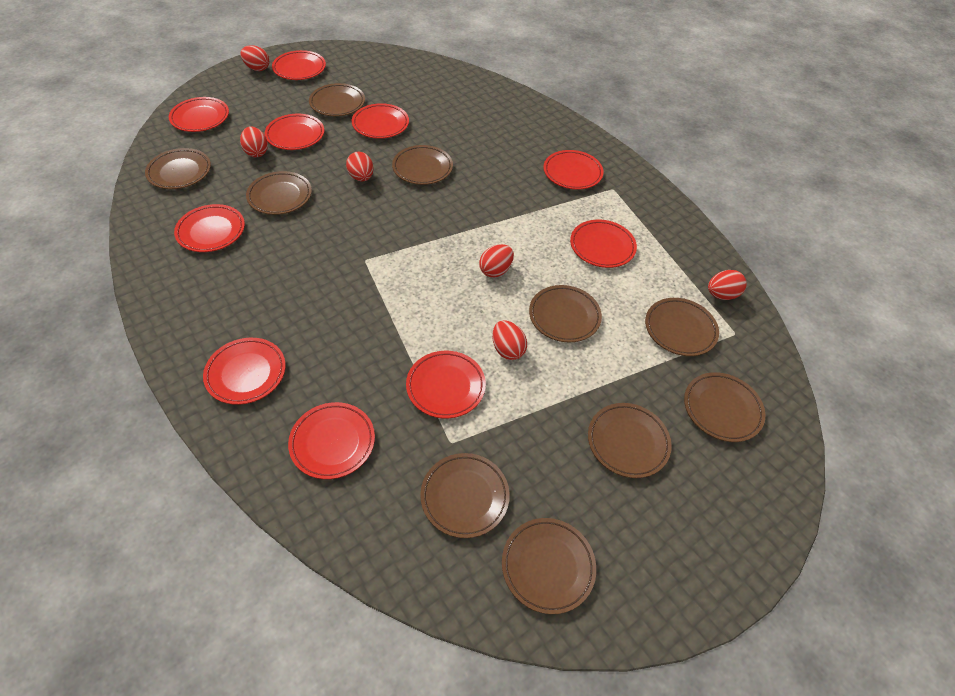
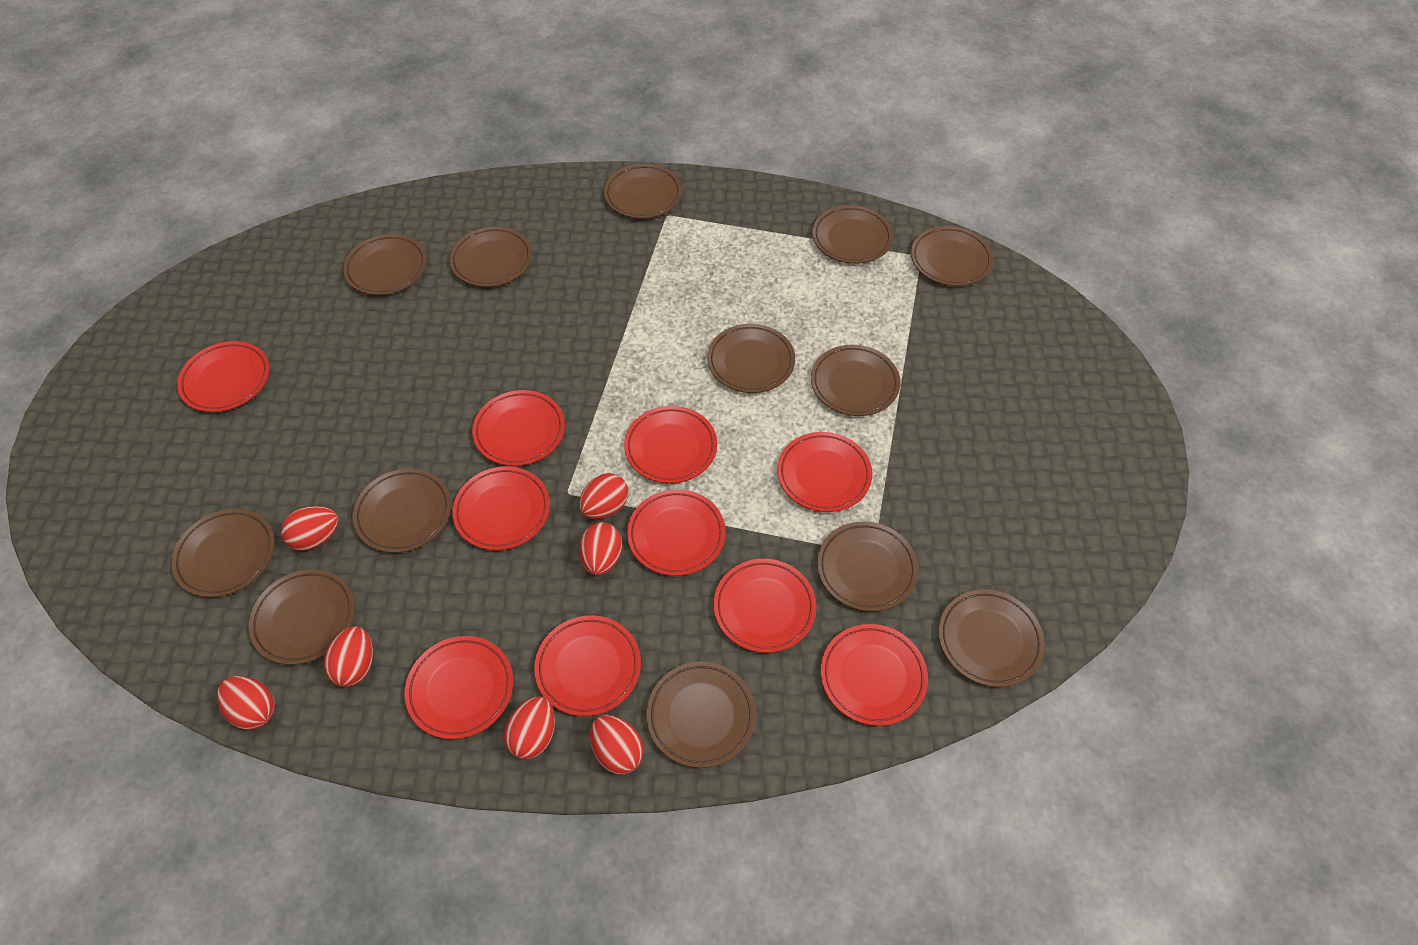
brown plate: [145,148,211,189] [246,171,312,215] [309,83,365,116] [392,145,453,185] [420,453,510,538] [502,518,596,614] [529,285,602,342] [588,403,672,478] [645,298,719,356] [684,372,765,442] = 10 -> [171,509,275,597] [249,569,355,665] [343,234,427,295] [353,469,451,553] [450,227,532,287] [604,164,682,219] [647,661,756,768] [707,324,795,393] [811,345,900,416] [812,205,893,264] [817,522,918,612] [911,226,994,286] [938,589,1045,687] = 13
red egg: [240,45,269,71] [240,126,268,157] [346,152,374,181] [479,244,514,278] [492,320,527,360] [708,270,747,300] = 6 -> [217,676,275,730] [281,506,339,551] [324,626,373,687] [504,696,555,759] [579,473,628,519] [579,522,622,575] [590,715,644,775] = 7

